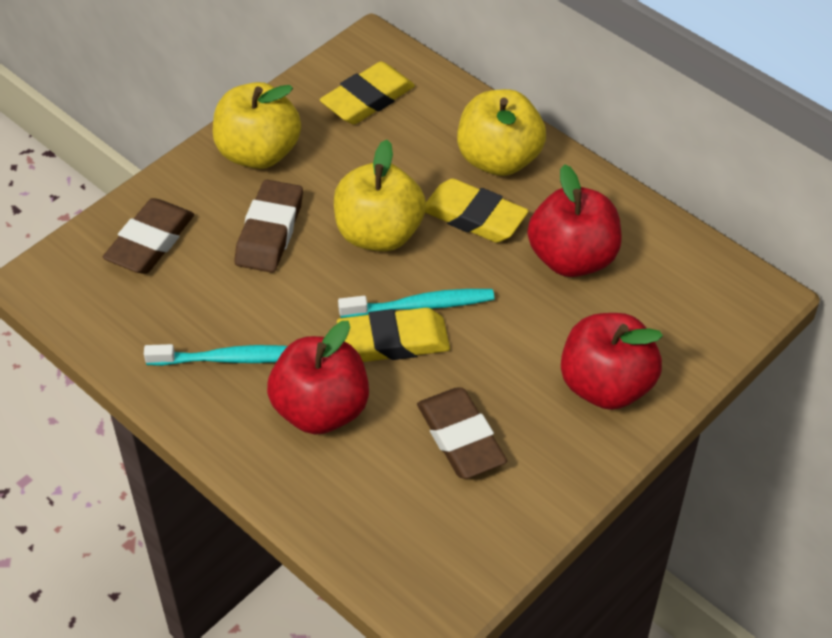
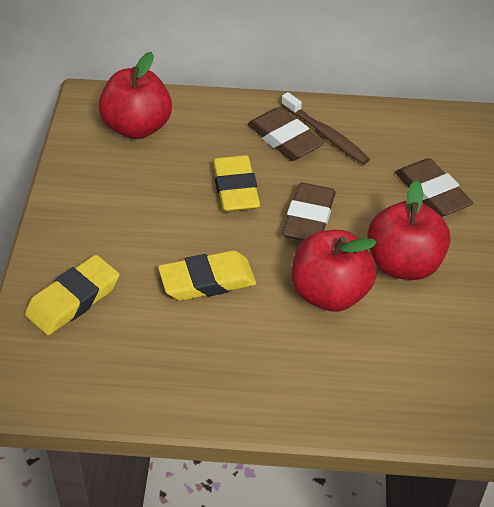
brown toothbrush: none = 0 -> [281,92,370,165] = 1
turquoise toothbrush: [144,344,287,366] [338,289,494,318] = 2 -> none = 0
yellow apple: [213,82,301,169] [334,140,426,252] [457,89,546,176] = 3 -> none = 0

